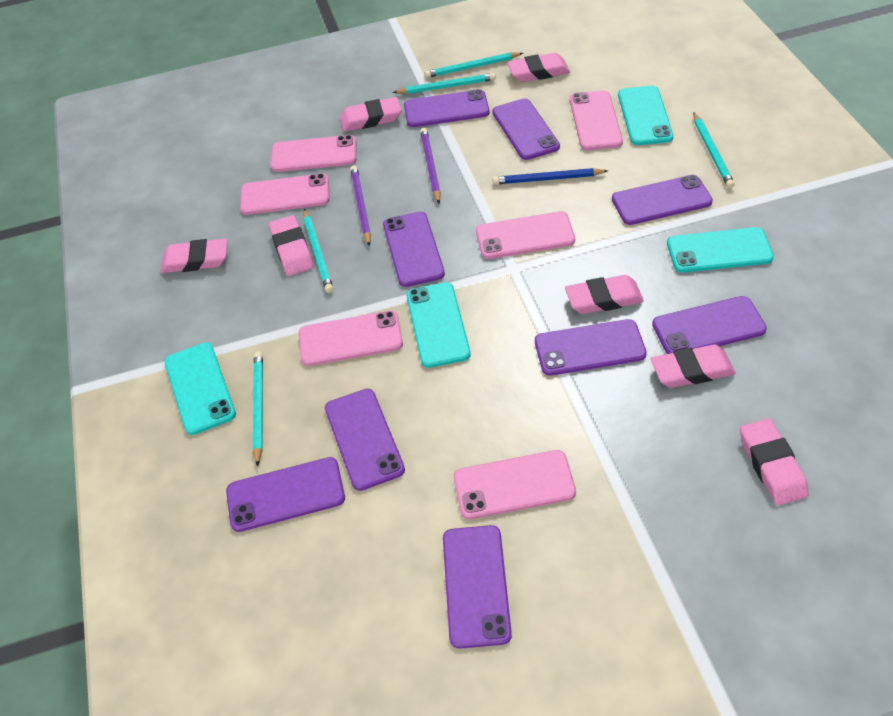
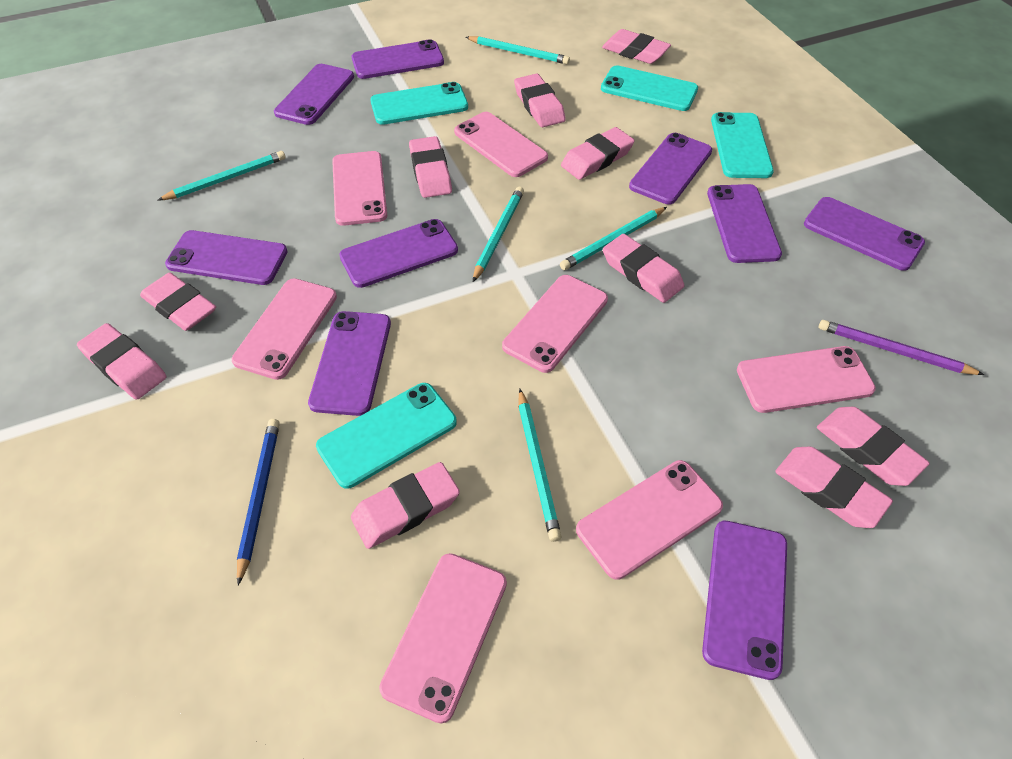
pink eraser: [161,238,228,273] [269,215,314,276] [340,97,402,132] [507,53,570,82] [565,275,644,314] [651,344,735,388] [740,418,809,505] = 7 -> [77,323,167,399] [140,272,216,331] [351,462,460,549] [409,136,452,198] [514,74,566,127] [561,127,635,180] [602,29,671,64] [603,234,684,303] [775,447,893,528] [817,407,930,486] = 10
pink phone: [240,173,330,215] [270,135,356,172] [299,311,403,366] [454,450,576,519] [476,211,575,259] [570,90,623,150] = 6 -> [232,278,337,380] [332,151,387,226] [379,553,507,724] [454,112,548,177] [502,275,608,373] [576,460,723,580] [737,346,876,413] = 7
purple pencil: [350,165,371,246] [420,128,441,203] = 2 -> [819,320,984,375] = 1

